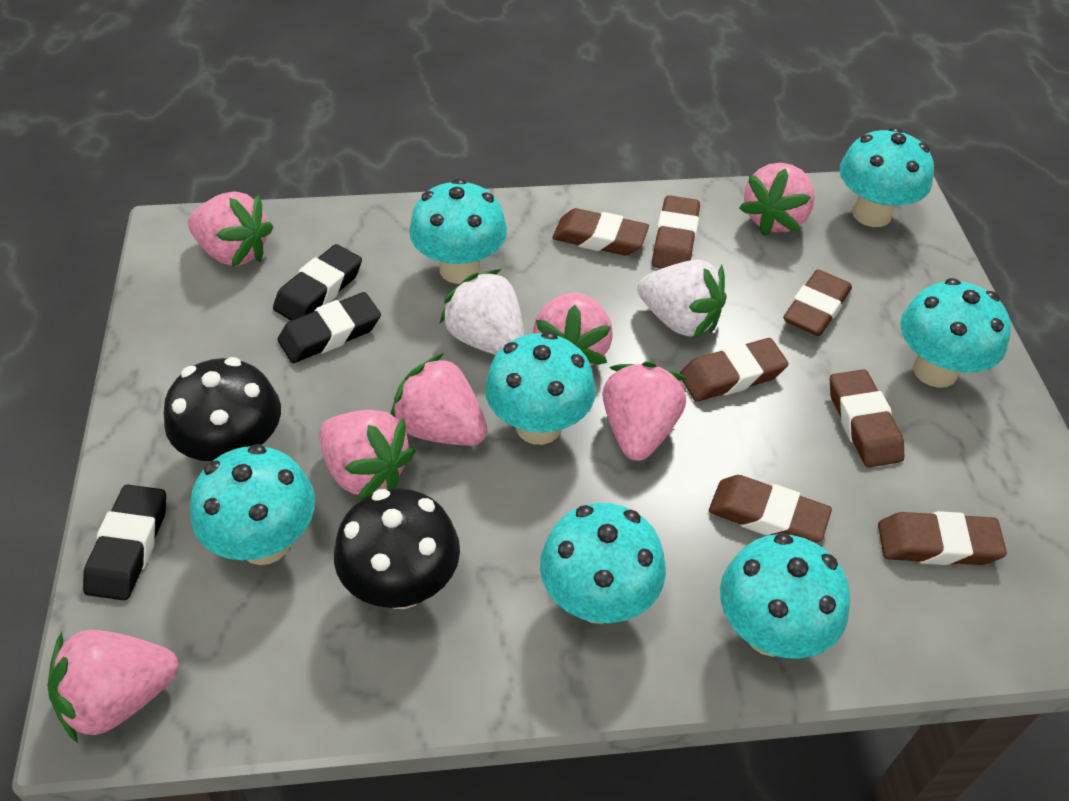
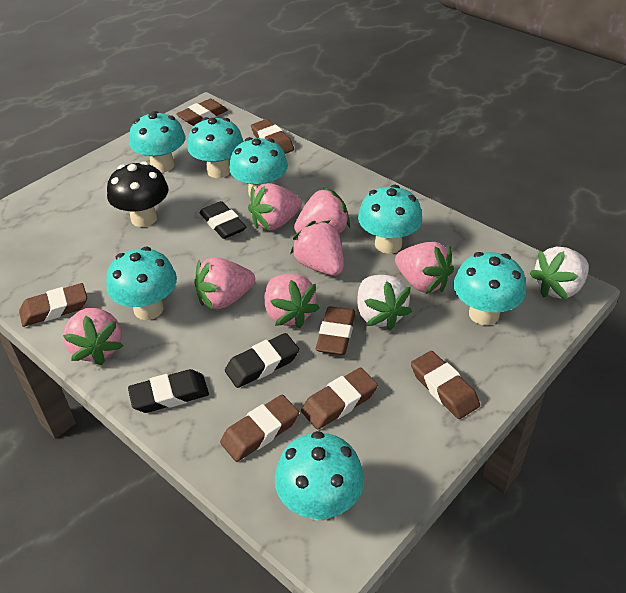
black mushroom: [163,357,281,461] [334,489,460,609] = 2 -> [107,161,169,227] = 1

